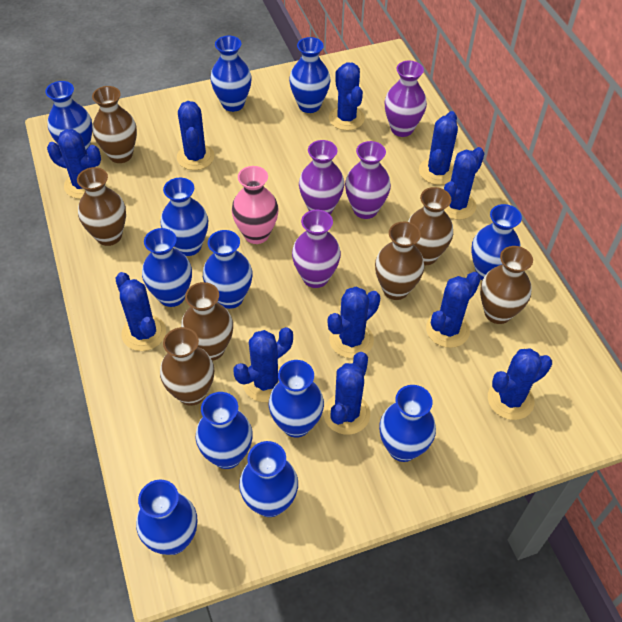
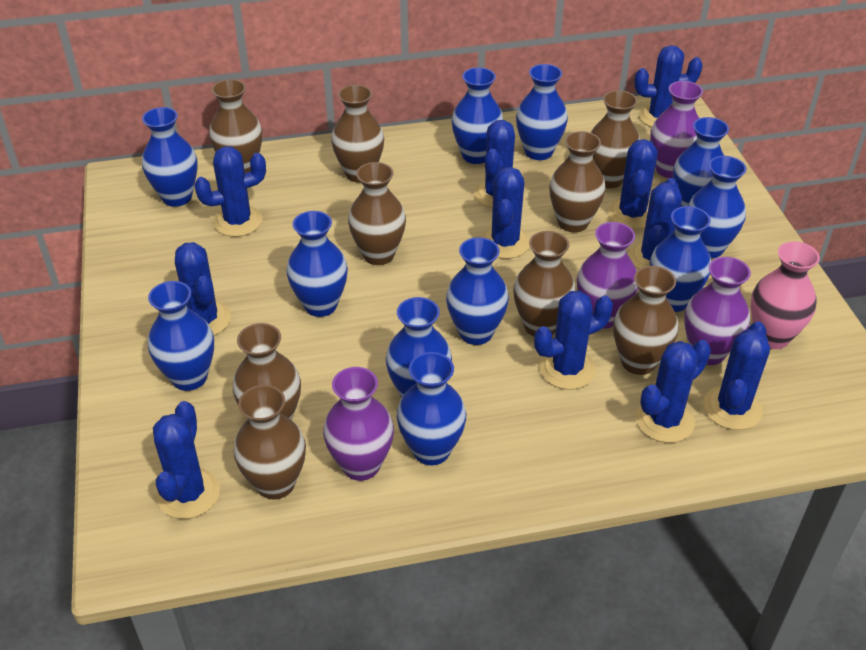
blue vase: [45,81,92,153] [136,480,198,555] [142,228,192,307] [161,178,208,256] [196,392,253,469] [203,230,252,309] [210,36,252,112] [239,441,298,517] [269,360,324,438] [289,37,330,113] [379,385,436,462] [471,204,522,280] = 12 -> [142,107,198,207] [148,281,214,391] [286,211,348,317] [386,297,452,397] [397,352,466,465] [446,237,509,345] [452,67,503,164] [516,64,568,160] [650,206,711,312] [673,117,729,207] [688,156,746,259] = 11
brown vase: [77,167,126,246] [92,86,137,163] [160,327,214,406] [181,282,233,361] [375,222,424,300] [408,187,453,265] [480,246,533,324] = 7 -> [209,79,262,173] [233,323,301,420] [234,385,306,499] [331,85,384,183] [348,162,406,265] [513,231,576,337] [549,131,606,232] [590,90,640,189] [613,266,679,375] = 9

